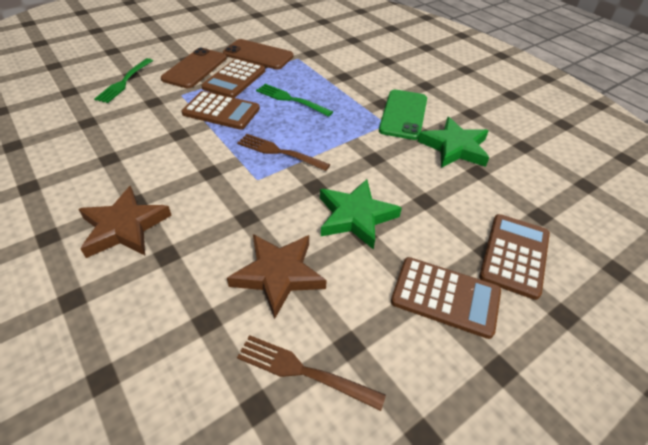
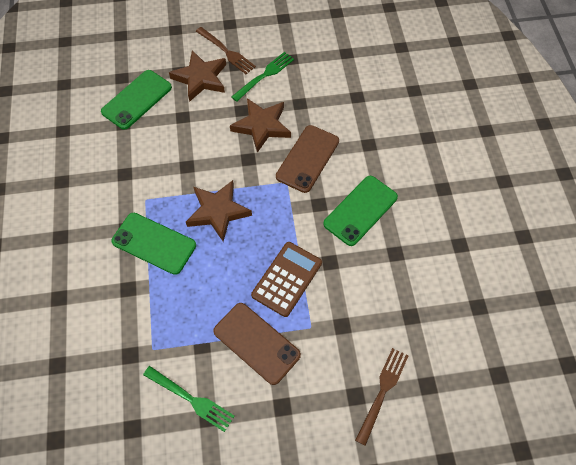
brown calculator: [181,91,260,130] [201,59,265,98] [391,257,501,339] [479,214,550,300] = 4 -> [251,242,322,317] = 1
brown star: [78,186,172,258] [227,234,327,319] = 2 -> [169,50,226,102] [186,180,252,242] [230,98,291,153] = 3
green phone: [379,90,427,140] = 1 -> [101,70,172,130] [111,213,196,275] [323,176,398,246] = 3
green star: [320,179,402,250] [418,117,489,168] = 2 -> none = 0

